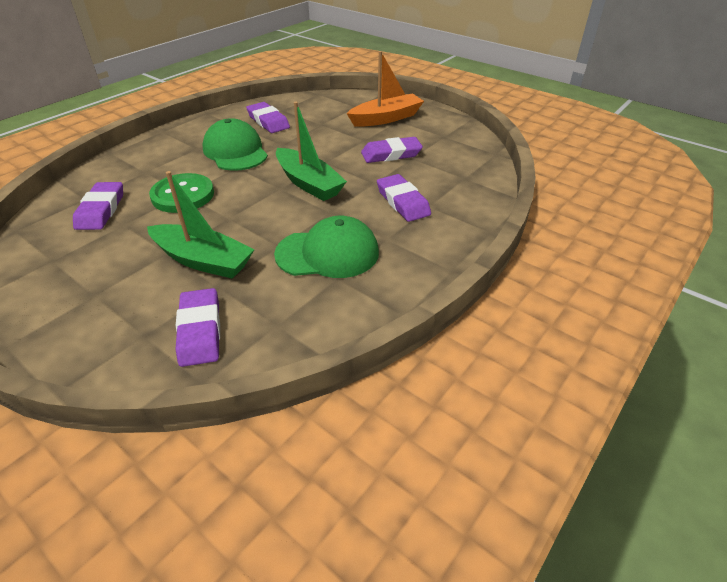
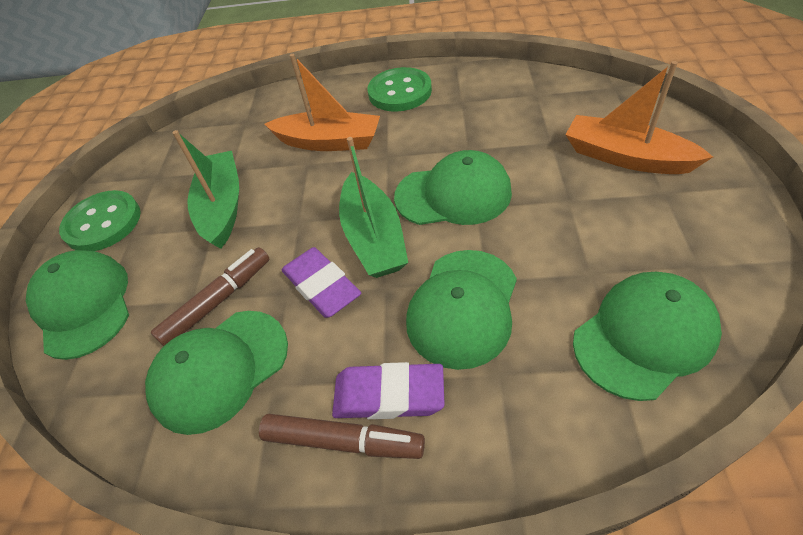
brown marker: none = 0 -> [151,247,269,346] [259,414,425,459] = 2
green button: [149,173,214,213] = 1 -> [59,190,141,251] [368,67,432,112] = 2
green cap: [202,118,268,171] [274,215,379,278] = 2 -> [26,250,129,360] [145,311,288,435] [394,150,512,225] [406,250,517,370] [573,272,722,401] = 5
orange boat: [347,51,424,127] = 1 -> [264,54,380,151] [565,61,713,174] = 2
purple eraser: [73,182,123,230] [175,288,220,367] [246,102,290,133] [361,137,423,163] [377,174,431,222] = 5 -> [282,247,361,318] [332,362,445,419] = 2

